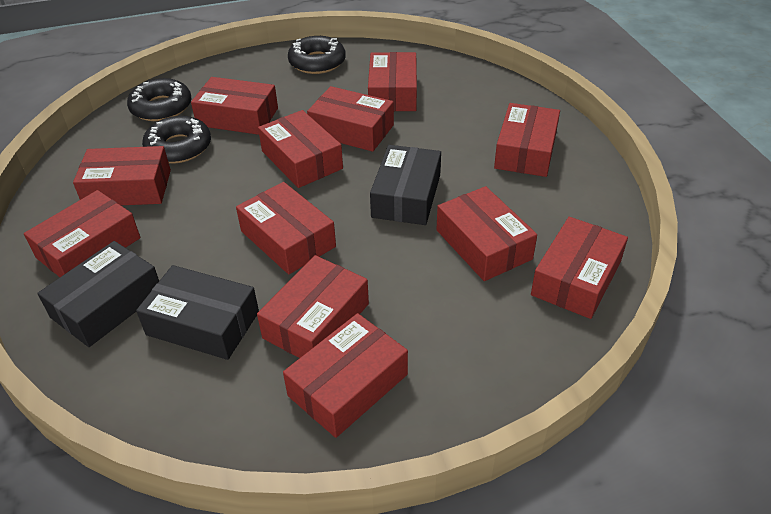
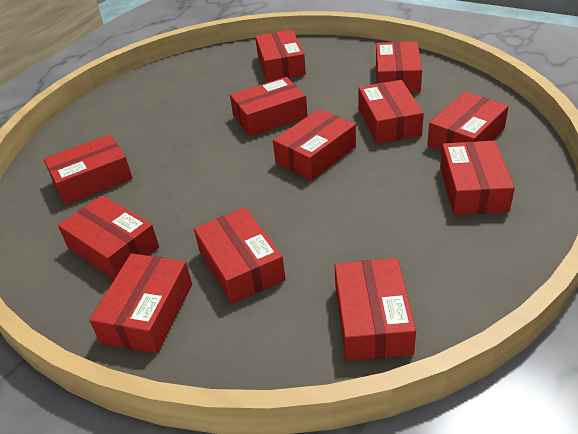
black box: [37,241,159,347] [136,265,259,360] [370,145,441,225] = 3 -> none = 0
black donut: [127,78,192,121] [142,116,211,163] [288,36,346,74] = 3 -> none = 0

